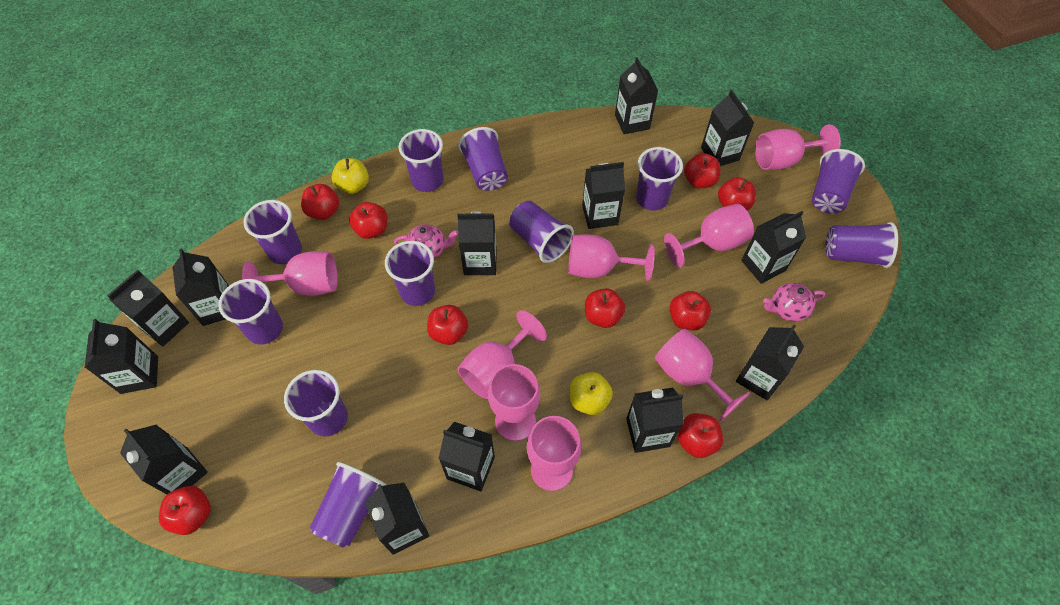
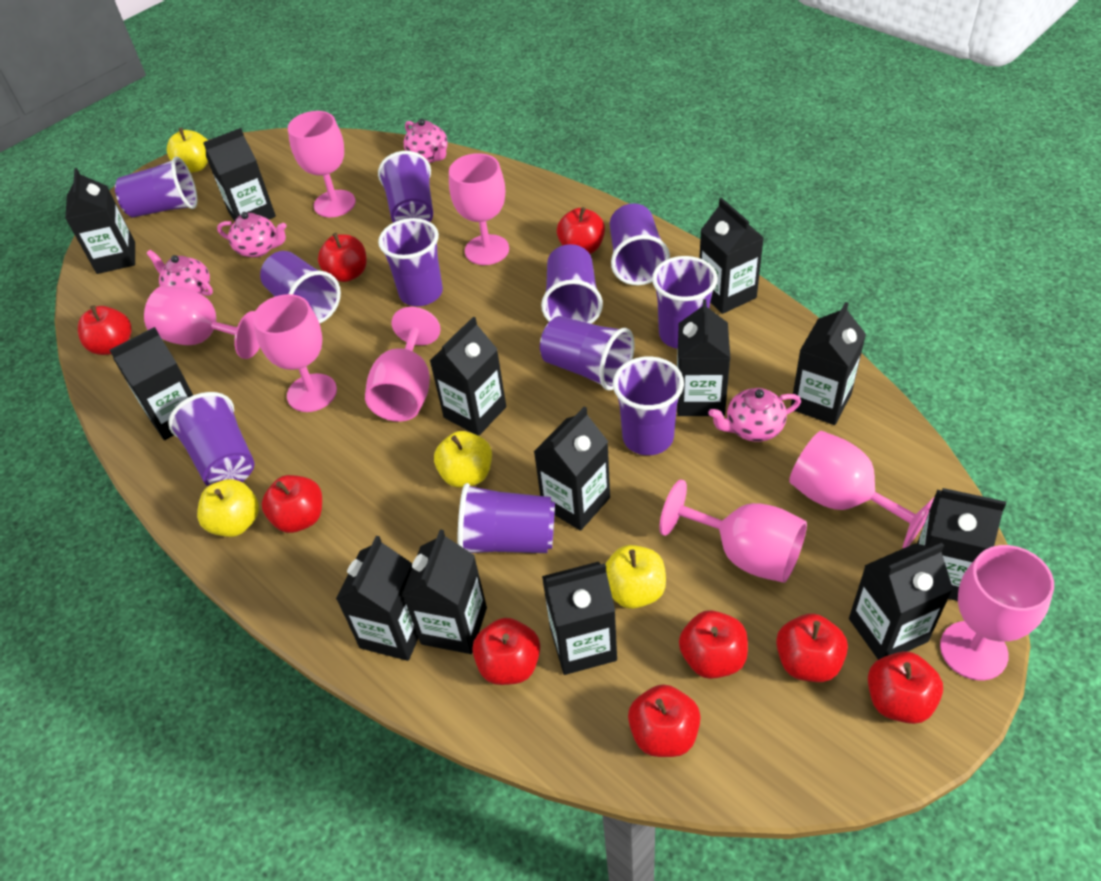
pink teapot: [394,224,458,259] [763,283,825,322] = 2 -> [146,250,213,296] [217,212,287,258] [404,119,448,163] [708,388,801,442] = 4
yellow apple: [332,158,369,194] [570,372,613,415] = 2 -> [167,127,208,173] [197,479,259,537] [434,431,492,488] [605,545,666,609] = 4

